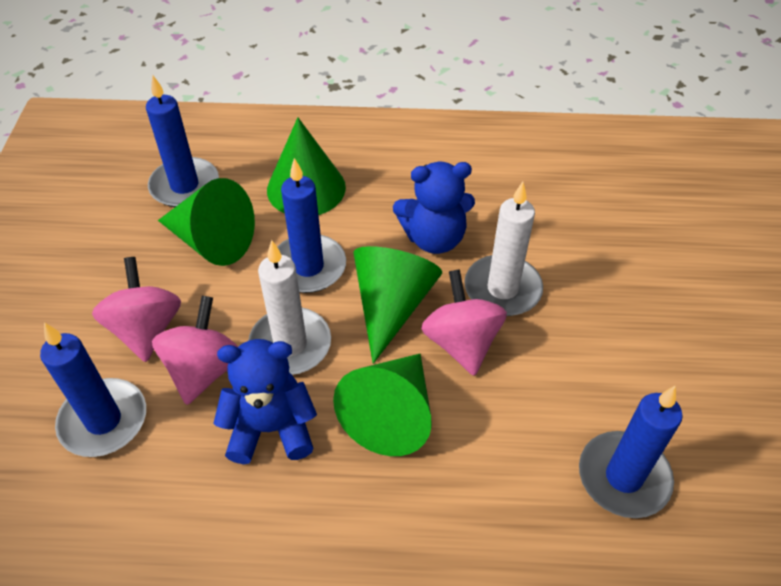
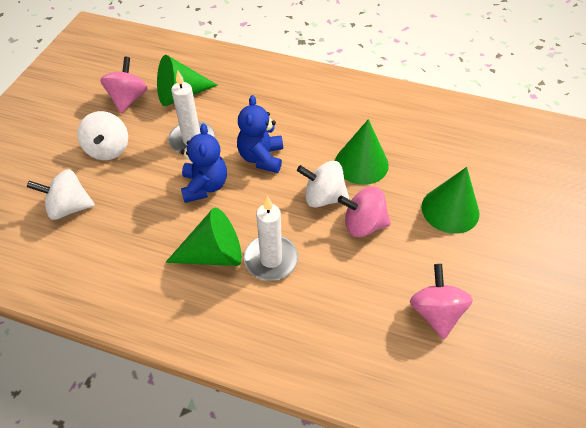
blue candle: [40,323,146,457] [146,75,219,207] [277,158,346,293] [579,386,683,518] = 4 -> none = 0
white spinning top: none = 0 -> [27,169,95,220] [77,111,128,160] [297,161,349,208] = 3

